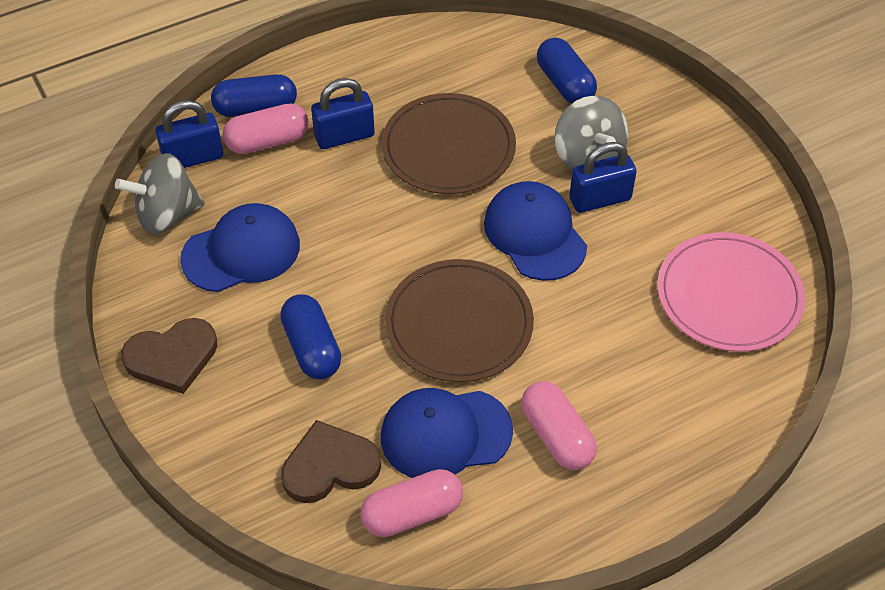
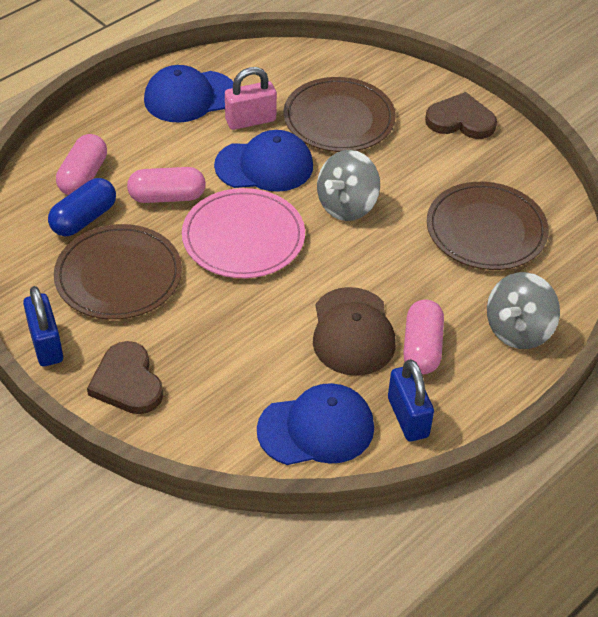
blue capsule: [211,74,297,117] [280,294,341,380] [537,38,597,104] = 3 -> [48,178,116,236] = 1
blue padlock: [155,100,223,168] [311,78,375,149] [569,142,637,213] = 3 -> [23,286,63,367] [388,359,434,442] = 2
brown cap: none = 0 -> [313,287,396,376] = 1
brown plate: [382,93,516,194] [385,259,534,382] = 2 -> [54,224,182,320] [283,77,396,152] [427,182,549,270] = 3
pink padlock: none = 0 -> [225,67,277,130] = 1

